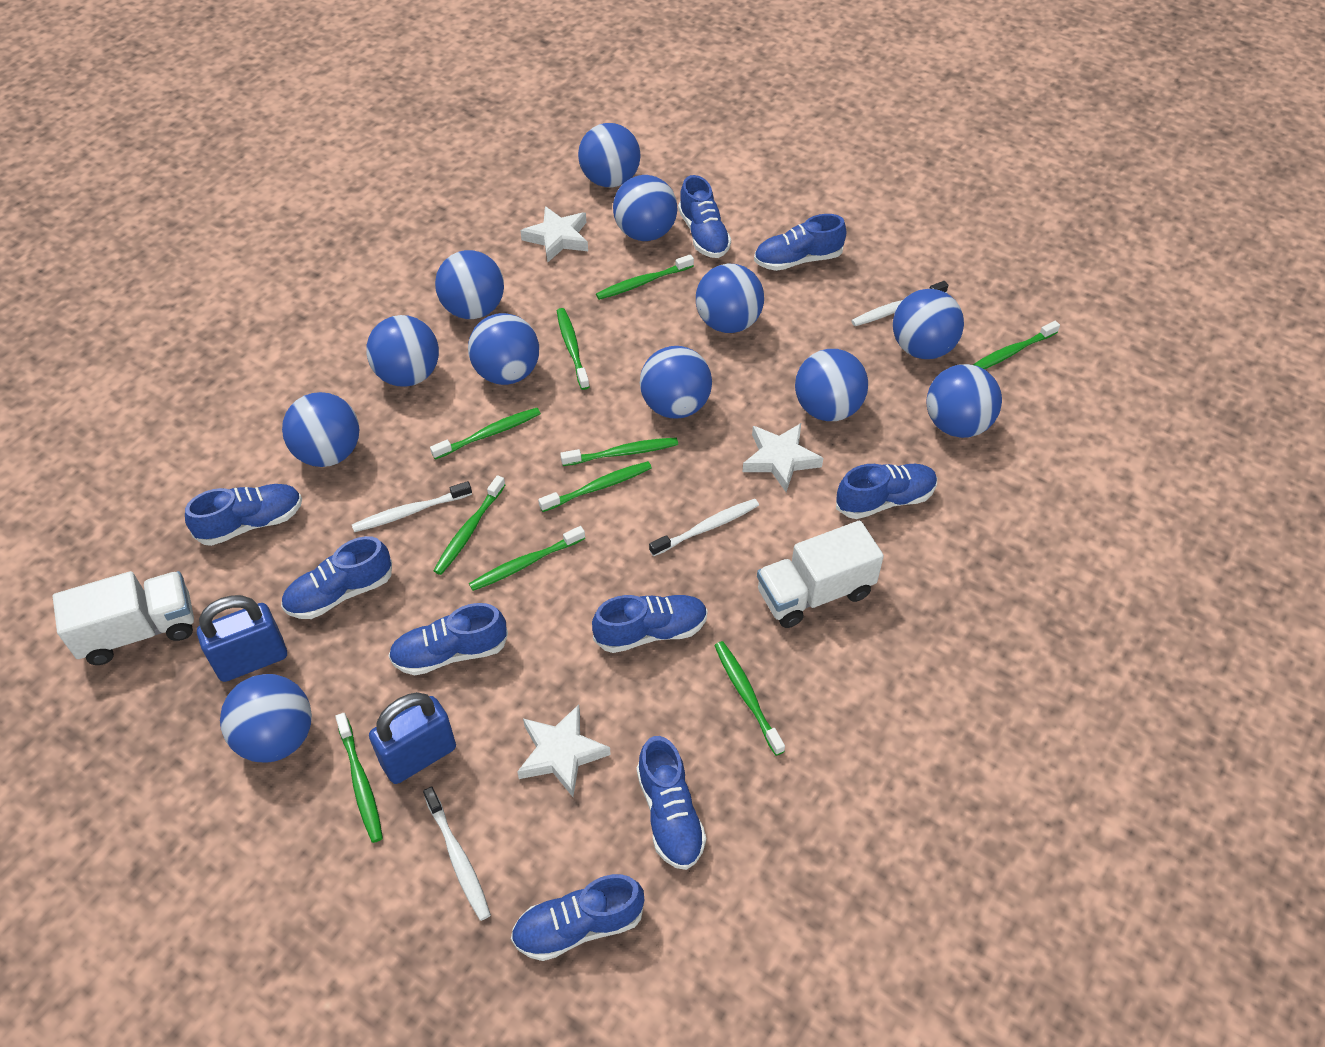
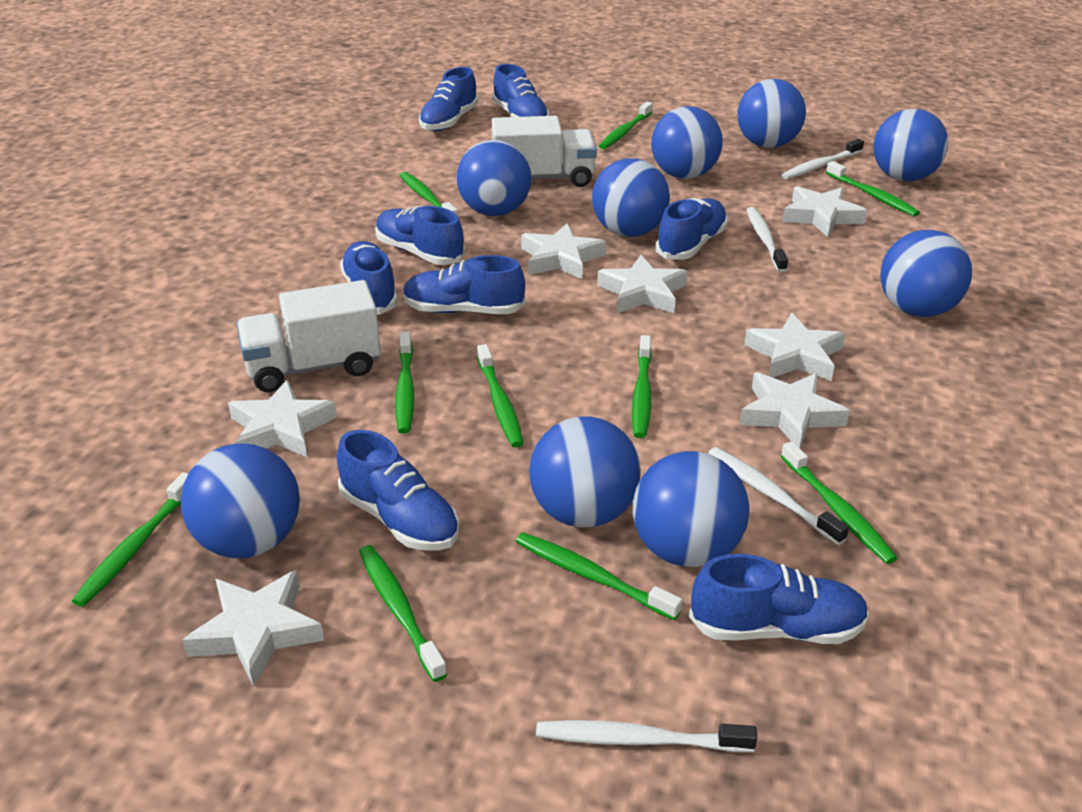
blue ball: [220,674,312,762] [282,392,359,467] [366,315,439,387] [435,250,504,319] [468,313,539,385] [578,123,641,187] [613,175,678,241] [640,346,712,418] [696,263,764,333] [795,349,868,421] [893,289,964,359] [927,364,1002,438] = 12 -> [181,443,300,558] [457,140,532,216] [529,416,641,528] [592,158,670,237] [633,451,749,567] [651,106,722,179] [737,79,806,148] [873,109,948,181] [880,230,972,317] = 9
blue padlock: [197,595,287,682] [369,692,456,784] = 2 -> none = 0
blue shoe: [185,484,302,546] [281,536,392,619] [388,603,508,675] [511,874,644,961] [592,595,708,653] [637,736,706,870] [678,175,731,258] [754,214,847,271] [836,464,937,519] = 9 -> [337,430,459,551] [340,241,398,315] [375,206,465,265] [403,255,525,314] [419,67,478,131] [492,64,549,117] [655,198,728,260] [689,554,869,644] = 8
white star: [517,705,611,797] [520,206,588,263] [743,423,823,492] = 3 -> [182,570,324,687] [228,380,337,457] [521,223,606,279] [597,255,688,313] [740,372,850,448] [744,313,845,381] [782,186,867,237] = 7

